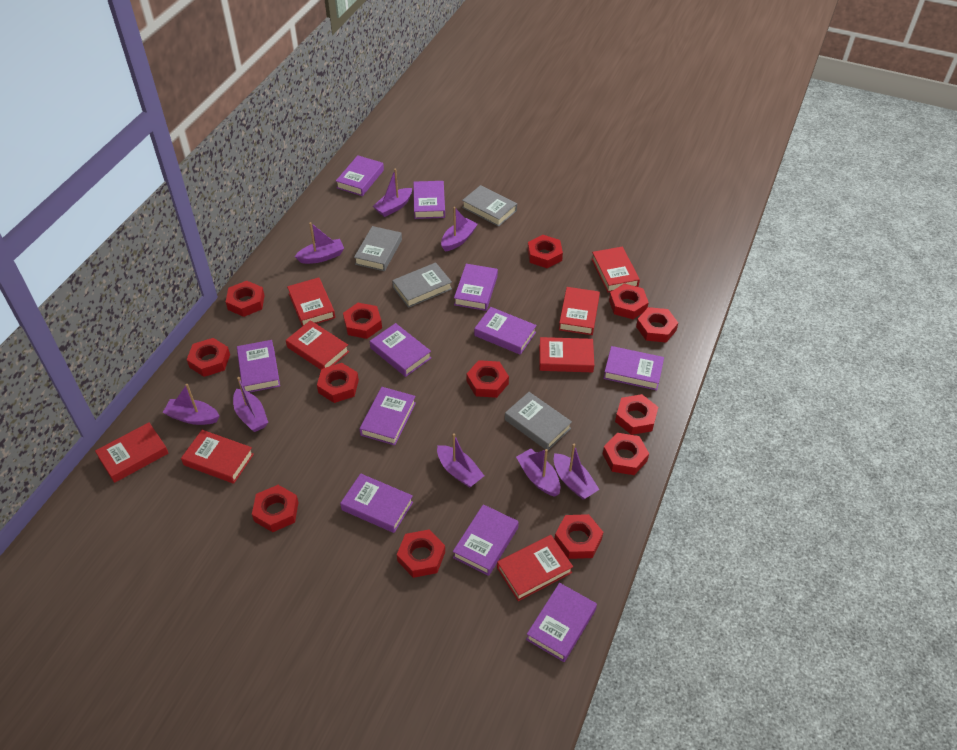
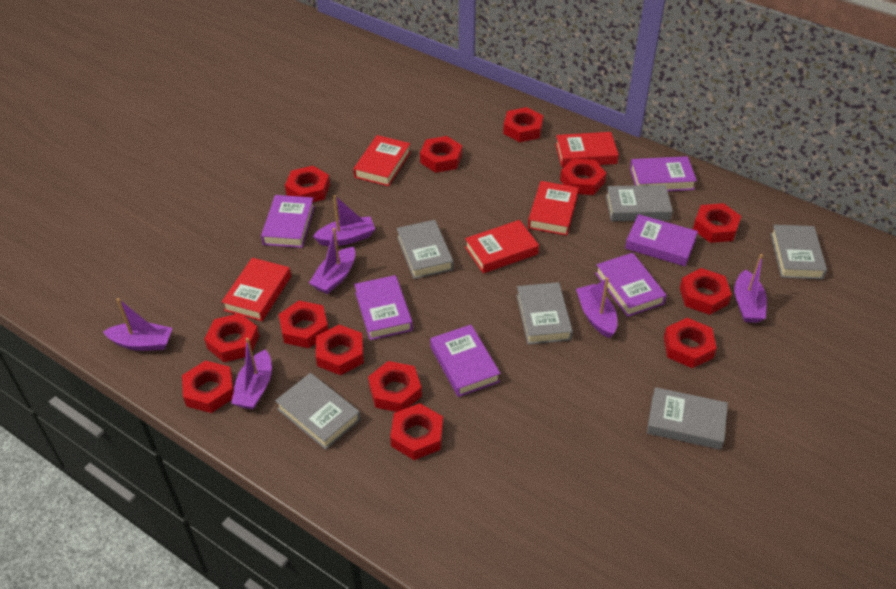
grey book: [354,226,402,271] [392,262,452,308] [462,185,517,227] [505,392,572,450] = 4 -> [275,373,360,450] [396,220,453,279] [516,282,573,345] [606,185,673,221] [647,387,728,450] [770,225,827,279] = 6
purple boat: [163,384,219,425] [233,377,268,432] [295,222,344,264] [373,169,412,217] [437,433,484,488] [441,207,478,251] [516,448,560,497] [554,444,600,500] = 8 -> [103,298,172,351] [231,338,272,410] [309,228,355,294] [313,195,375,246] [576,277,617,338] [735,254,767,323] = 6
purple book: [237,340,280,393] [336,155,384,196] [340,473,413,533] [359,387,416,445] [370,323,431,377] [413,181,445,219] [453,504,519,576] [454,264,498,311] [474,307,537,355] [526,583,597,662] [603,346,664,390] = 11 -> [261,195,315,248] [354,275,413,340] [430,325,501,397] [595,253,667,317] [625,214,698,266] [630,156,697,191] = 6
red book: [95,422,168,483] [181,430,254,484] [286,320,349,370] [287,278,335,326] [497,535,573,601] [539,337,594,372] [559,287,600,335] [592,247,640,293] = 8 -> [222,258,291,321] [353,135,411,186] [465,220,539,273] [528,181,579,236] [556,132,619,167] = 5

